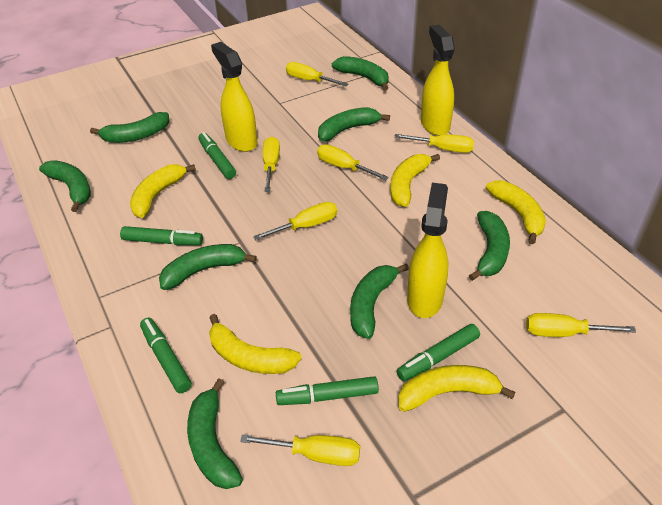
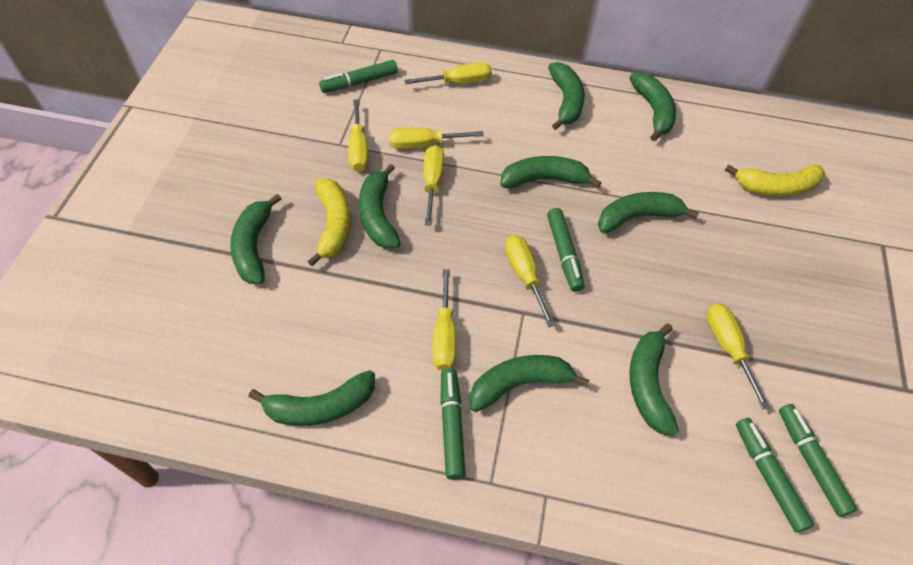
green banana: [39,160,91,212] [90,112,170,143] [159,244,257,290] [187,378,243,489] [318,107,390,141] [332,56,389,91] [350,263,409,339] [469,211,510,281] = 8 -> [230,194,281,284] [248,370,375,426] [359,164,401,249] [469,355,589,412] [500,156,601,188] [548,62,585,130] [598,192,699,234] [629,72,676,141] [630,323,679,436] = 9
yellow banana: [130,164,196,218] [209,314,302,374] [390,154,440,207] [398,365,516,412] [486,180,546,244] = 5 -> [307,179,351,267] [725,164,825,197] = 2
yellow spray bottle: [211,42,257,152] [407,183,448,318] [421,25,455,136] = 3 -> none = 0

